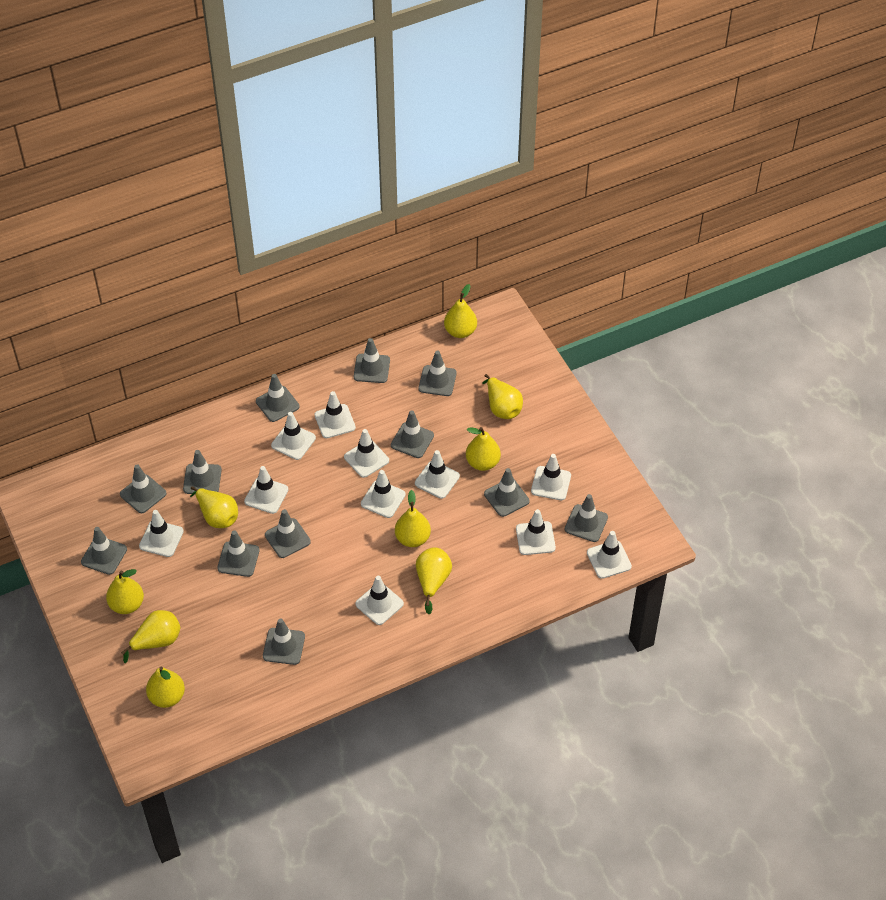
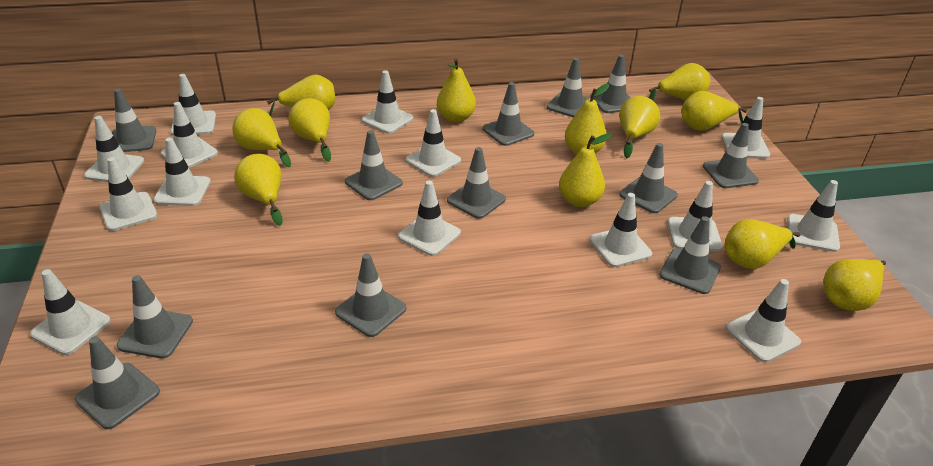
white traffic cone: [139,510,184,557] [244,466,289,514] [271,412,316,460] [315,391,356,438] [344,429,389,478] [355,576,404,625] [361,470,406,518] [415,450,460,499] [516,509,556,555] [531,454,571,500] [587,531,632,579] = 11 -> [30,269,111,355] [84,116,144,182] [100,157,157,231] [153,138,211,206] [161,102,218,168] [171,74,216,136] [362,70,413,134] [398,180,461,256] [406,109,461,177] [589,193,652,267] [668,181,723,251] [721,97,770,159] [726,279,801,362] [787,180,840,252] = 14
yellow pear: [106,569,144,614] [121,610,180,663] [146,666,185,708] [190,486,238,528] [395,490,431,547] [416,547,452,614] [444,284,477,338] [466,427,501,471] [482,374,523,419] = 9 -> [233,108,291,167] [234,154,282,226] [267,74,335,116] [288,98,331,162] [437,59,476,123] [559,133,612,207] [565,84,609,154] [619,96,660,158] [649,63,711,100] [682,91,747,131] [725,219,800,269] [823,259,886,311] = 12

